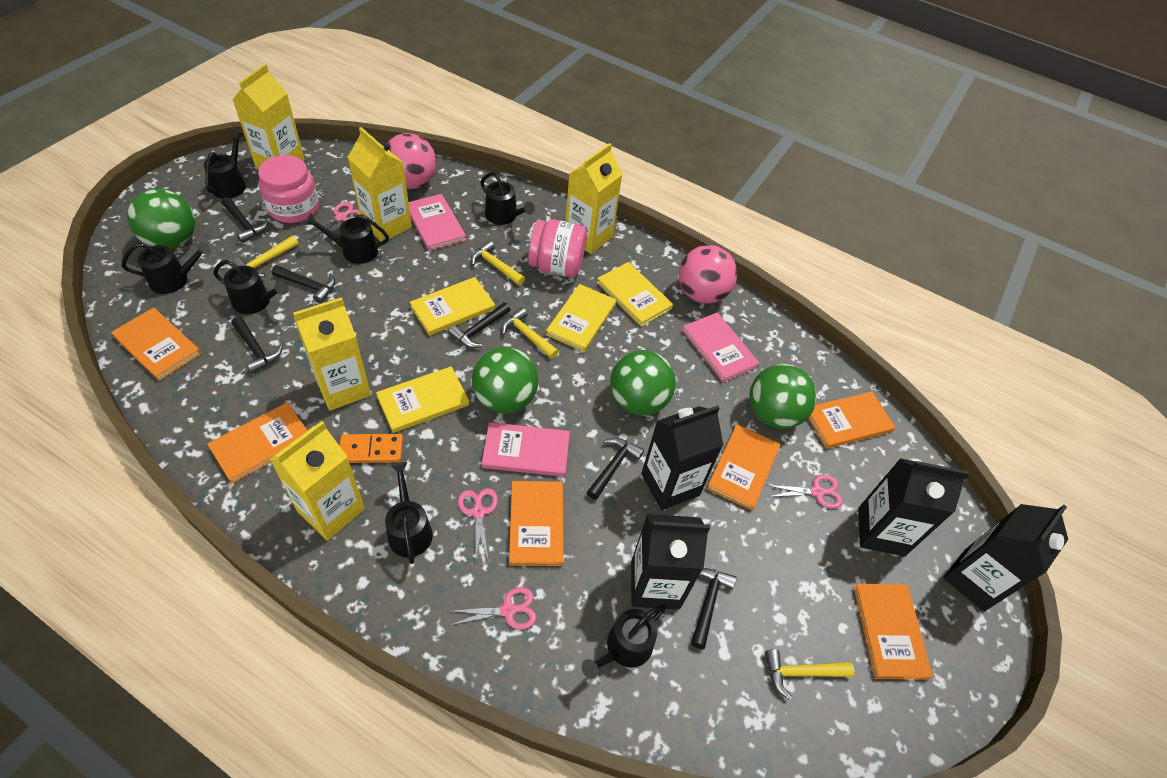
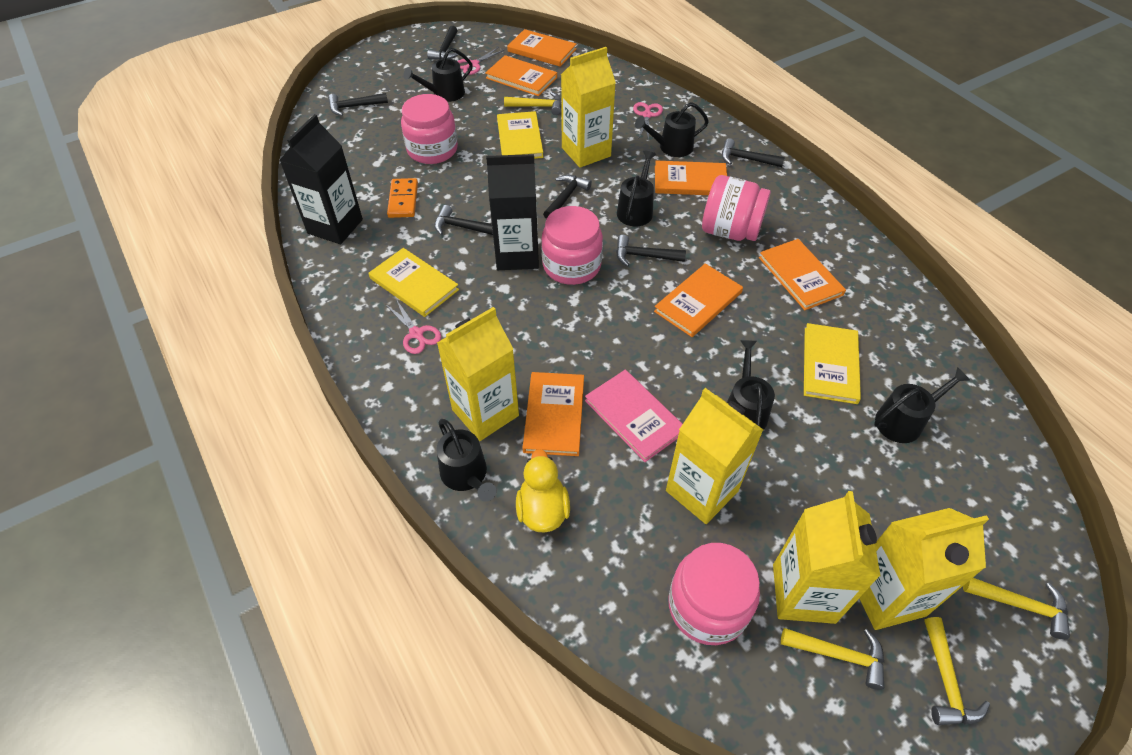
black carton: [631,514,710,610] [641,405,723,510] [859,458,970,556] [943,504,1068,612] = 4 -> [279,114,363,244] [486,154,539,270] = 2
black watering can: [122,242,211,294] [204,131,246,199] [213,260,288,314] [305,213,389,264] [385,462,433,564] [480,172,535,225] [582,604,667,679] = 7 -> [404,48,473,102] [436,419,496,502] [617,151,656,226] [635,102,709,157] [727,340,775,430] [874,367,970,443] = 6
green ball: [127,189,195,249] [472,347,539,413] [610,350,676,415] [749,364,817,429] = 4 -> none = 0
pink ball: [387,133,436,189] [679,245,737,304] = 2 -> none = 0
pink book: [409,194,466,251] [482,422,570,477] [682,312,759,382] = 3 -> [585,370,682,462] = 1
pink jar: [258,155,319,223] [528,219,587,278] = 2 -> [401,94,458,164] [541,206,603,285] [668,543,760,645] [702,175,771,241] = 4
pink scissors: [303,202,360,240] [448,587,536,629] [458,488,498,563] [766,475,843,509] = 4 -> [385,299,441,354] [458,47,504,75] [633,102,663,141] = 3
yellow book: [376,366,469,433] [410,277,495,336] [546,284,616,352] [597,262,673,326] = 4 -> [369,248,459,317] [497,111,543,159] [804,323,861,404] = 3
yellow duck: none = 0 -> [516,449,570,533] = 1

